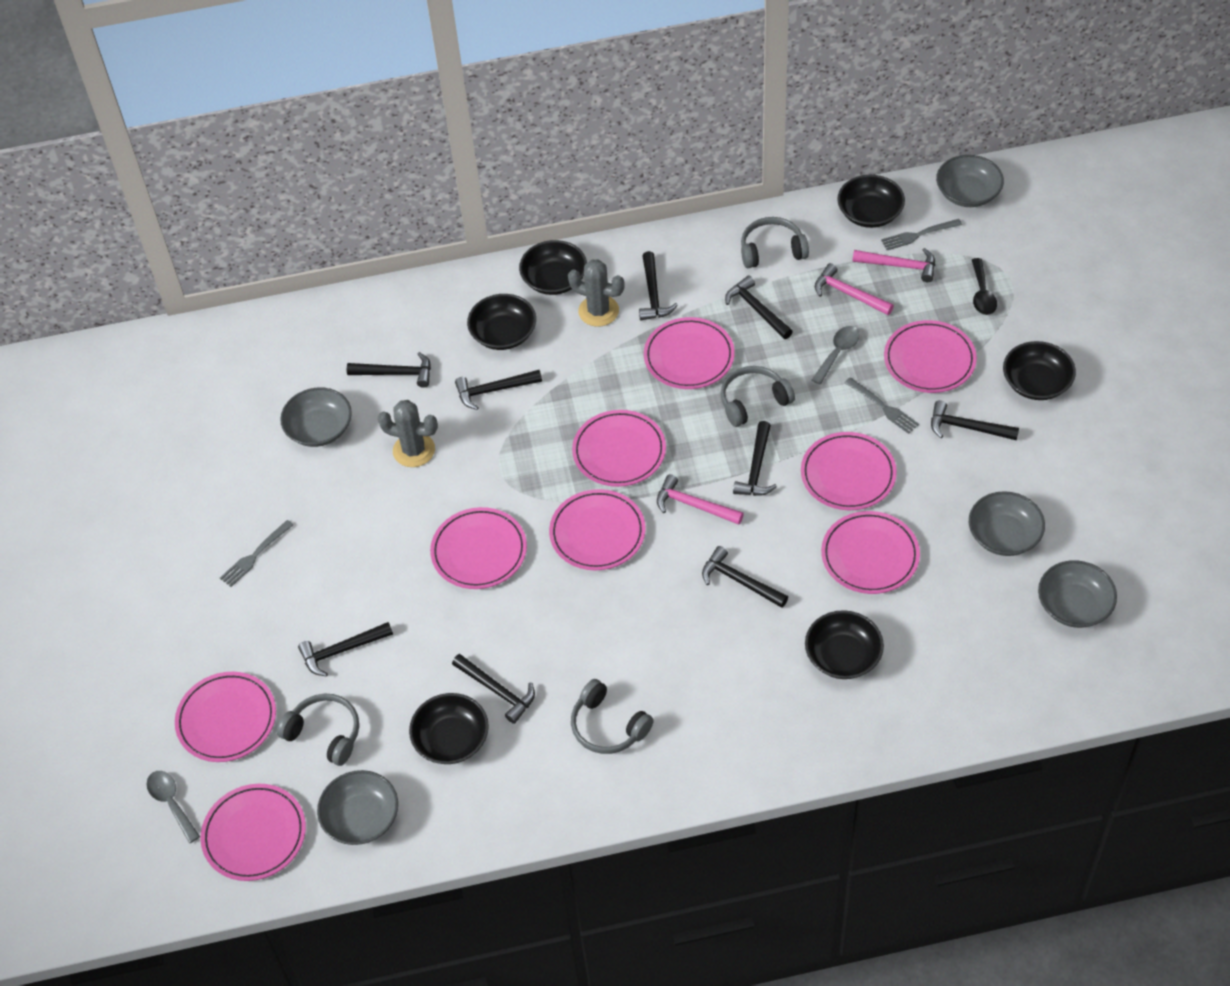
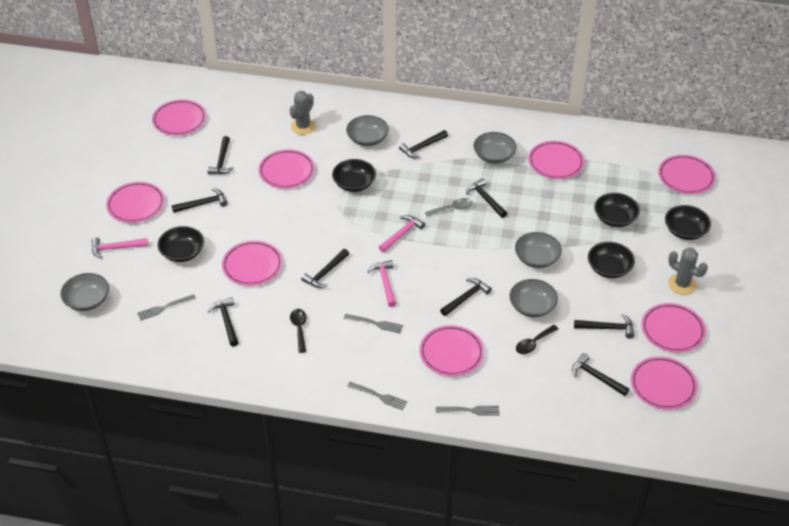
black bowl: [409,693,489,764] [467,294,536,350] [519,240,587,295] [805,610,884,679] [837,175,905,228] [1003,341,1076,400] = 6 -> [157,226,204,262] [332,159,376,192] [588,242,635,278] [594,193,640,227] [665,205,711,240] = 5
black spoon: [972,258,997,315] = 1 -> [290,309,307,353] [516,325,558,354] = 2
grey fork: [220,520,293,587] [845,377,919,434] [881,219,962,250] = 3 -> [137,294,196,320] [344,314,403,333] [347,382,407,410] [436,406,499,416] = 4
grey headphones: [277,694,359,766] [571,679,654,754] [721,366,795,427] [741,217,809,268] = 4 -> none = 0
grey spoon: [147,771,200,843] [812,326,860,384] = 2 -> [425,198,473,217] = 1

